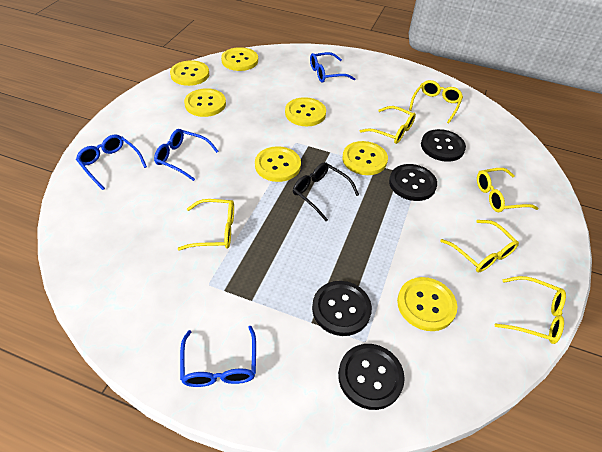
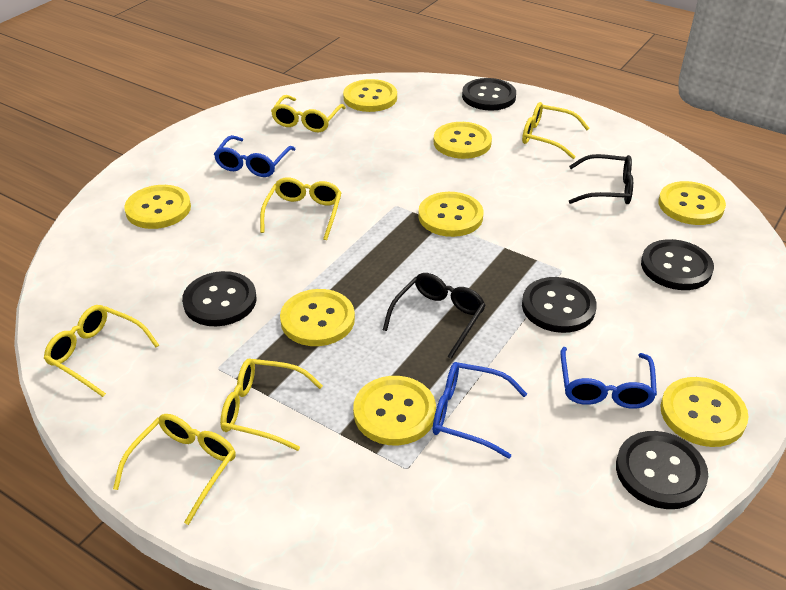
black button: [312,281,372,336] [338,344,405,410] [389,164,437,201] [421,129,466,162] = 4 -> [182,271,257,326] [462,78,516,111] [522,277,597,333] [616,431,708,509] [641,239,714,290] = 5
black glasses: [293,162,359,221] = 1 -> [383,273,486,359] [569,154,633,204] = 2
blue glasses: [76,135,147,190] [154,129,218,181] [180,326,256,387] [310,52,355,83] = 4 -> [214,135,296,177] [433,362,527,459] [561,347,657,409] = 3
yellow button: [170,60,209,86] [184,88,226,117] [221,47,258,71] [255,146,301,182] [285,97,326,126] [342,141,388,175] [397,277,457,331] = 7 -> [124,185,191,229] [280,289,355,346] [343,79,397,112] [353,376,436,445] [418,192,483,237] [434,122,492,159] [658,181,726,225] [660,377,749,447] = 8

